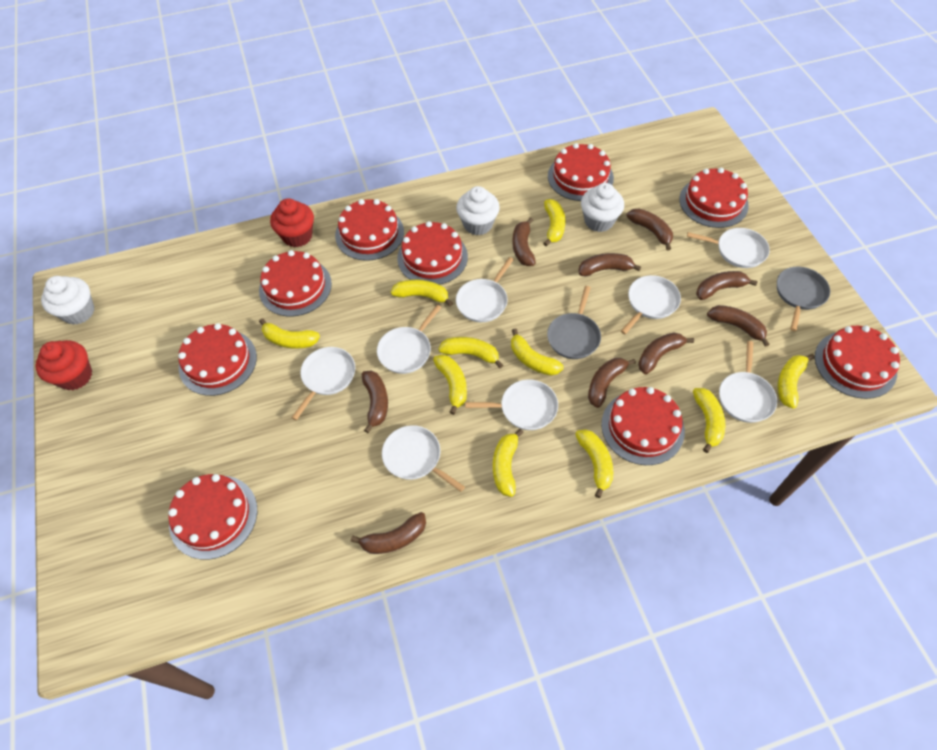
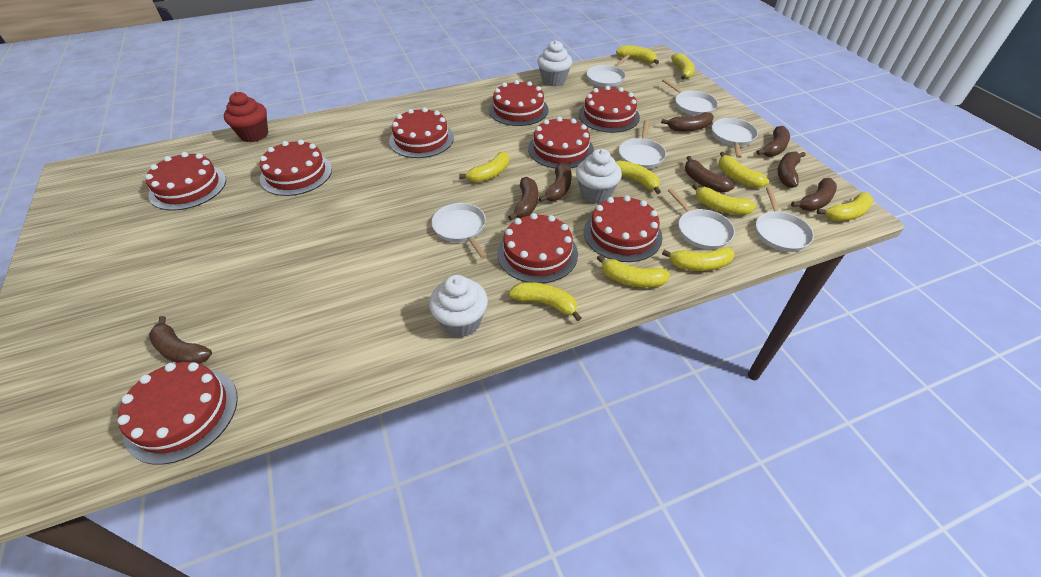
brown banana: [351,512,426,554] [362,371,388,433] [512,217,536,266] [579,253,641,276] [588,358,636,408] [627,208,673,250] [638,332,694,374] [696,271,758,300] [707,305,770,347] = 9 -> [149,316,212,364] [508,177,538,220] [539,163,572,202] [661,112,714,131] [685,156,735,193] [756,126,790,157] [778,151,805,188] [791,178,837,211] = 8
grey pan: [547,286,601,359] [777,267,830,331] = 2 -> none = 0
red cupcake: [36,340,92,390] [270,198,314,247] = 2 -> [224,92,268,142] = 1
white pan: [291,347,355,420] [377,305,442,374] [382,425,465,492] [456,257,514,322] [465,379,558,430] [621,275,681,334] [687,228,770,268] [719,341,777,423] = 8 -> [431,203,487,259] [587,55,630,87] [619,120,666,169] [662,79,718,116] [668,188,735,249] [712,118,758,158] [756,187,814,252] = 7

